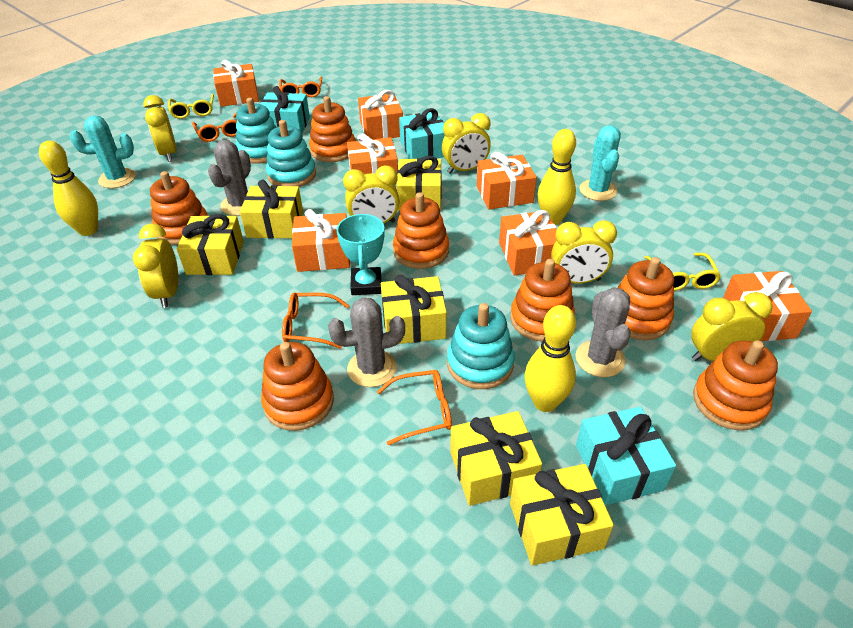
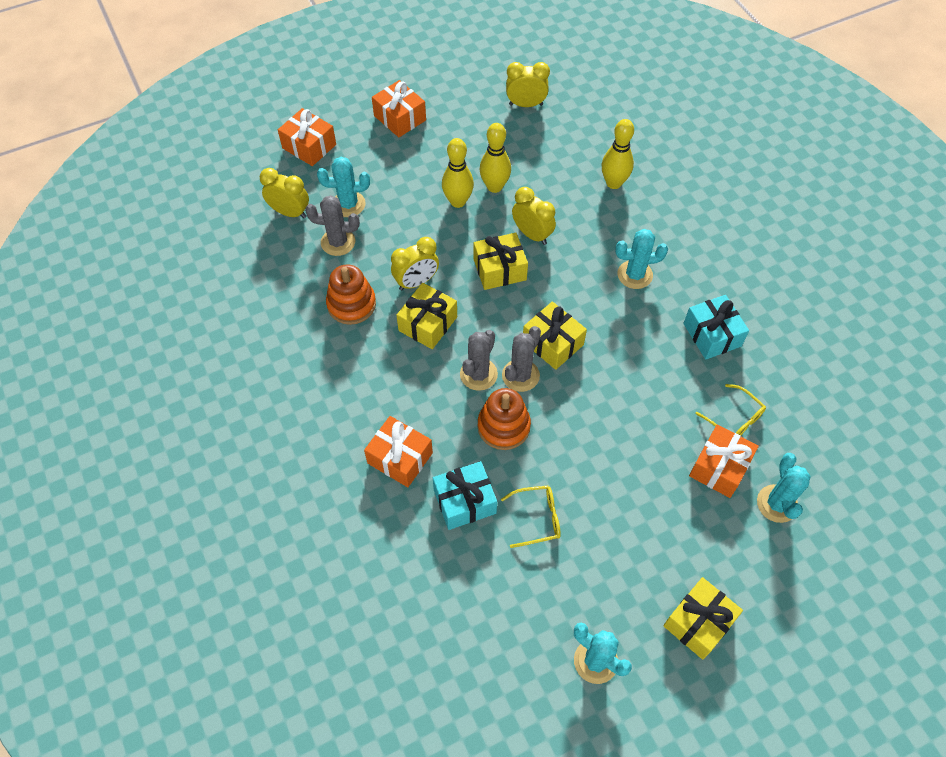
orange gift: [213,60,259,107] [292,209,350,272] [347,134,398,184] [358,90,403,139] [477,152,537,209] [499,210,557,275] [723,271,812,341] = 7 -> [278,108,336,166] [364,416,433,487] [372,80,426,137] [689,424,759,498] = 4
orange glasses: [192,113,237,142] [279,77,322,97] [282,293,350,348] [377,370,452,445] = 4 -> none = 0
orange stacking toy: [150,171,208,245] [261,342,334,431] [309,96,356,162] [393,192,449,269] [510,259,575,341] [617,257,674,340] [693,340,778,430] = 7 -> [326,264,376,325] [477,388,531,450] = 2
turquoise cactus: [70,116,136,188] [579,125,621,201] = 2 -> [317,157,370,217] [574,623,632,684] [615,229,668,289] [757,453,811,523] = 4
turquoise gift: [260,86,310,133] [399,108,445,159] [576,407,676,505] = 3 -> [433,461,497,530] [683,295,749,360] = 2
turquoise stacking toy: [236,98,277,164] [266,120,316,187] [447,303,515,389] = 3 -> none = 0
turquoise trophy: [337,214,385,295] = 1 -> none = 0
yellow clock: [133,224,178,308] [143,95,177,162] [343,165,400,224] [442,113,491,174] [551,220,617,284] [691,292,773,361] = 6 -> [260,168,309,218] [391,237,439,291] [506,62,550,107] [512,187,556,245] = 4
yellow gift: [177,214,244,275] [240,180,303,238] [381,275,447,344] [396,156,442,211] [450,411,542,506] [510,464,614,565] = 6 -> [396,283,457,349] [474,233,528,290] [523,302,587,370] [663,577,743,659] = 4

